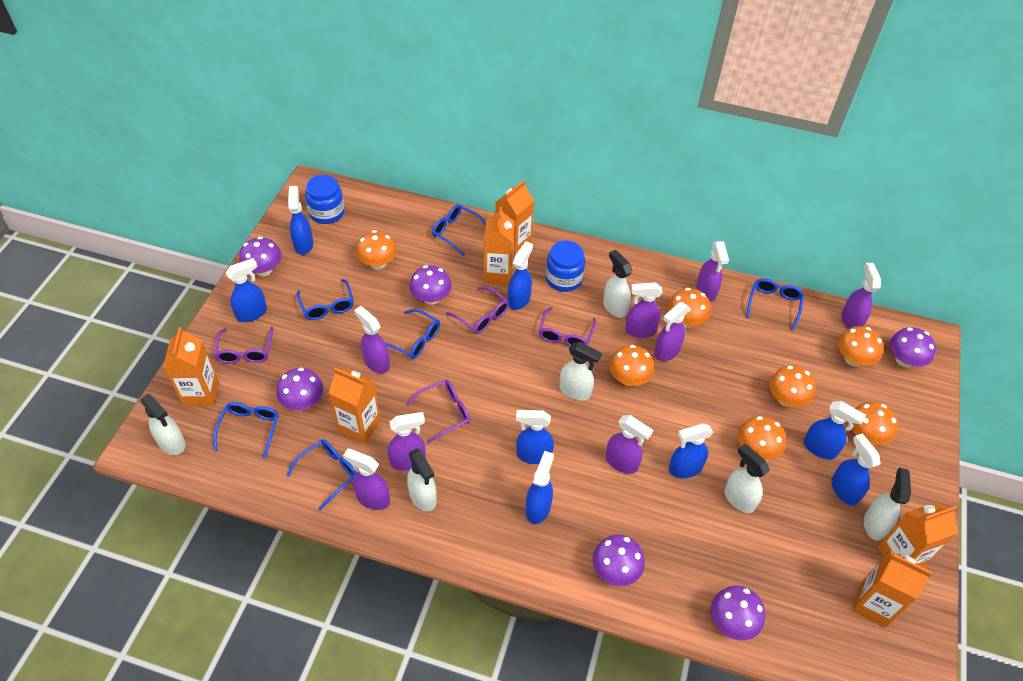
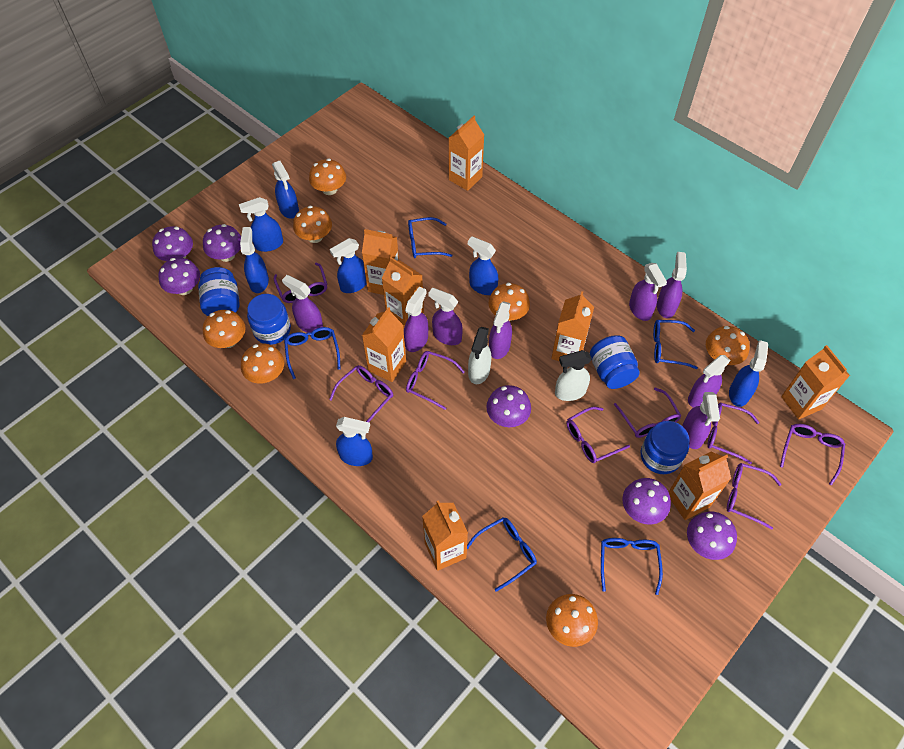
blue glasses: [213,402,279,459] [287,439,357,510] [297,279,354,320] [386,309,440,359] [432,205,486,256] [746,279,804,330] = 6 -> [284,327,341,379] [408,217,453,258] [467,517,537,592] [601,538,663,595] [653,320,698,369] = 5
blue jar: [305,175,345,224] [546,241,585,292] = 2 -> [198,267,240,316] [247,294,291,345] [590,335,640,389] [641,421,689,474] = 4
blue spray bottle: [226,258,267,322] [288,186,313,255] [508,241,533,310] [516,410,554,464] [526,451,554,524] [669,423,713,478] [804,401,866,459] [831,434,881,505] = 8 -> [239,197,283,252] [240,227,269,293] [272,161,299,219] [330,238,367,293] [336,417,373,466] [468,236,498,295] [729,340,768,407] = 7
orange carton: [163,327,219,406] [328,368,381,444] [484,207,515,285] [495,180,534,258] [852,550,932,628] [877,502,957,566] = 6 -> [362,229,399,295] [362,307,406,382] [382,257,424,328] [422,500,468,571] [449,116,484,191] [551,291,594,361] [669,452,731,520] [781,345,850,420] = 8
purple glasses: [214,327,273,364] [407,380,470,444] [446,286,509,334] [539,307,596,347] = 4 -> [274,263,328,303] [329,365,393,422] [406,351,465,410] [567,407,630,463] [614,387,681,438] [707,403,759,464] [727,463,782,530] [780,424,845,485] = 8
white spray bottle: [140,394,186,455] [407,449,437,511] [559,342,602,400] [603,250,632,318] [725,444,770,513] [864,468,911,541] = 6 -> [468,327,491,384] [555,350,592,401] = 2

